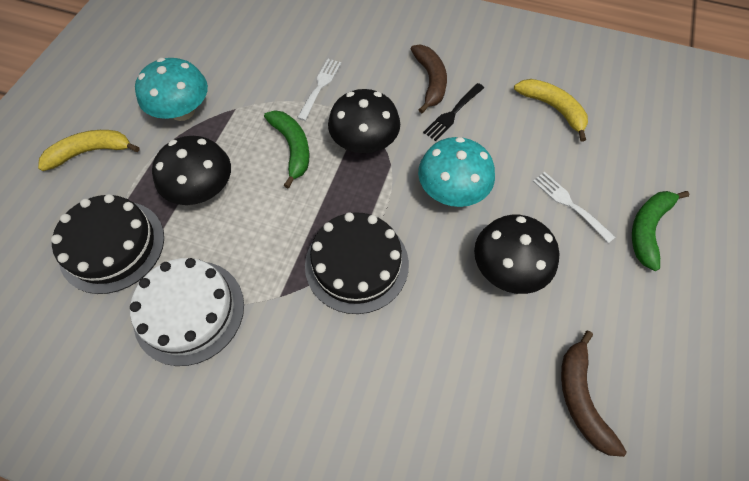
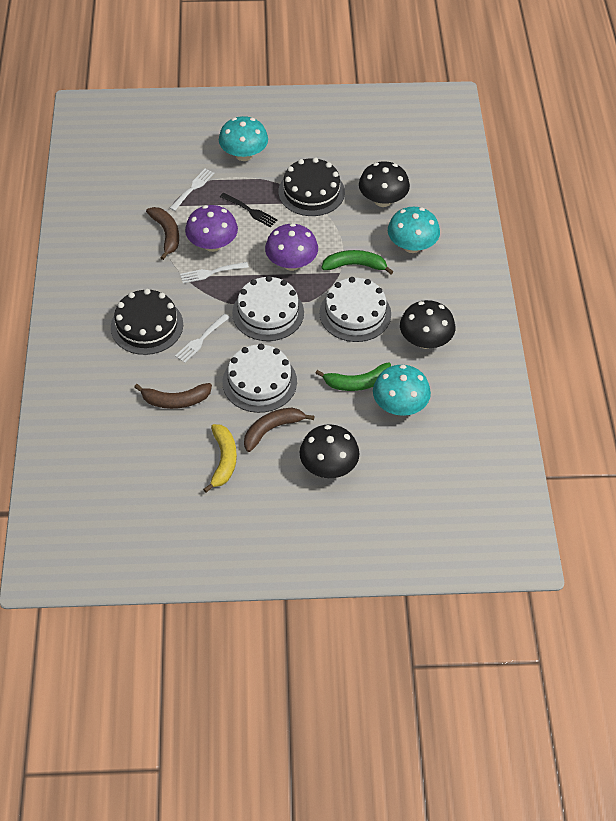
brown banana: [411,44,447,113] [561,331,627,457] = 2 -> [134,383,212,409] [146,207,179,260] [244,408,314,452] = 3
purple mushroom: none = 0 -> [185,205,238,252] [265,223,318,271] = 2
turquoise mushroom: [135,58,208,121] [418,137,495,207] = 2 -> [219,116,268,161] [373,365,431,416] [388,207,440,253] = 3
white cake: [130,258,244,366] = 1 -> [222,344,297,413] [232,276,304,341] [320,277,391,342] = 3
white fork: [297,59,341,121] [533,172,615,243] = 2 -> [170,169,215,211] [175,314,230,363] [180,262,249,284] = 3
yellow banana: [38,130,139,171] [514,79,588,142] = 2 -> [203,424,237,493] = 1

